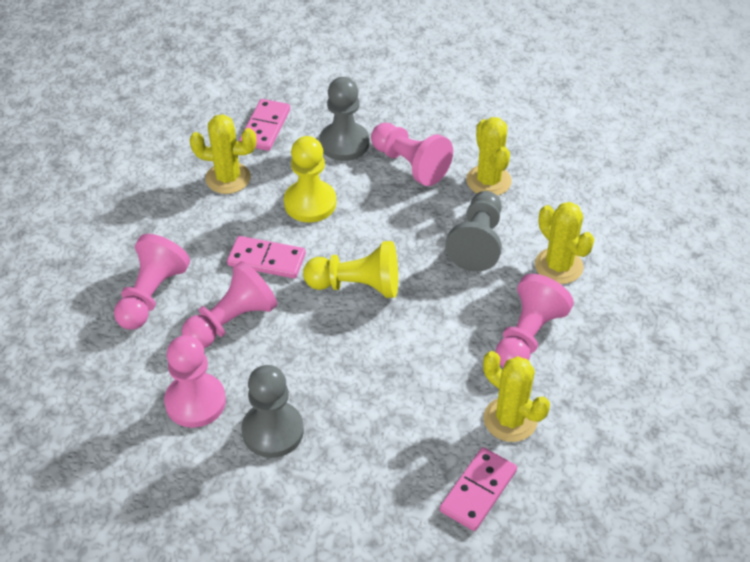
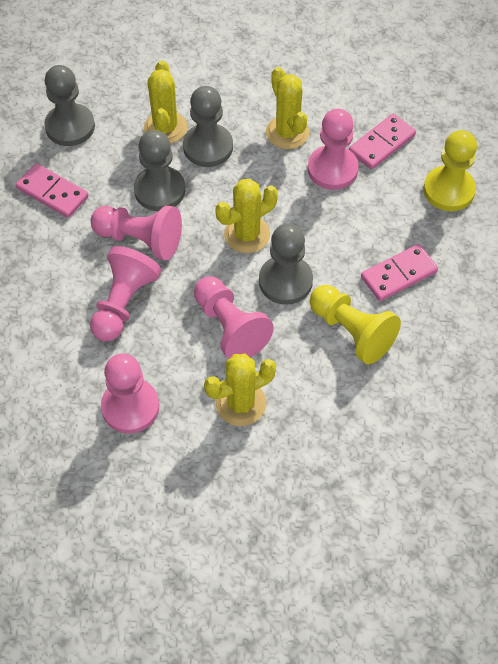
grey pawn: [242,365,304,458] [319,77,369,161] [445,191,502,271] = 3 -> [44,65,95,146] [134,130,185,211] [183,86,233,167] [259,224,313,305] = 4

